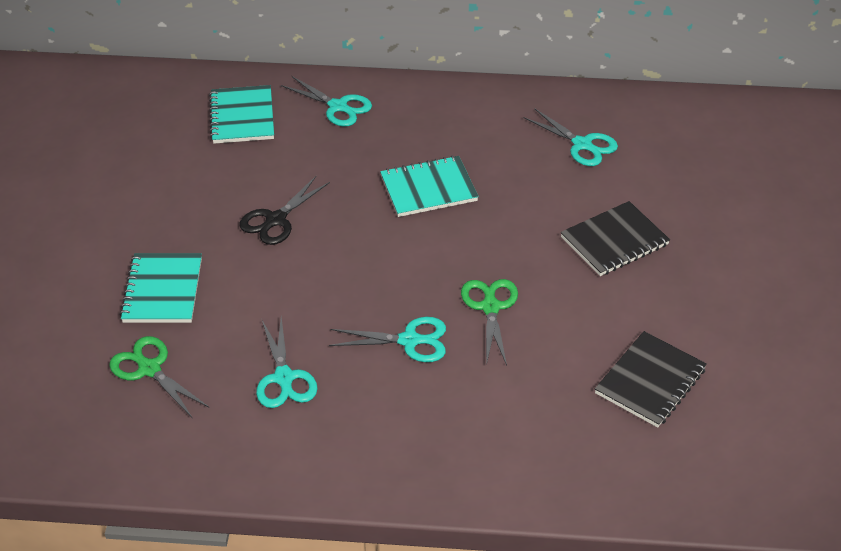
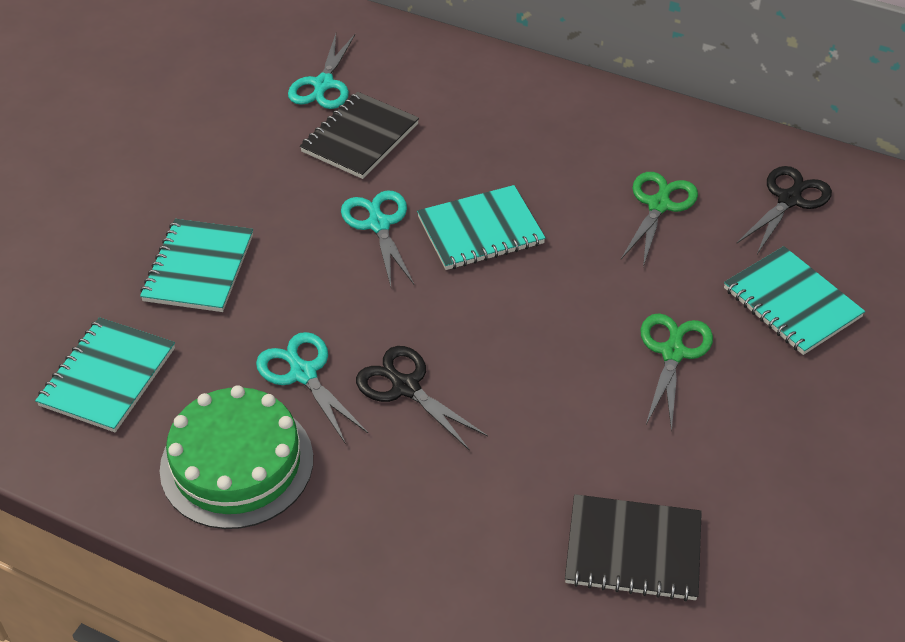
black scissors: [240,176,330,245] = 1 -> [356,346,488,451] [736,166,832,254] = 2
green cake: none = 0 -> [160,385,313,529] = 1
turquoise notebook: [120,253,202,323] [209,85,274,144] [380,156,479,217] = 3 -> [35,317,175,432] [140,219,253,312] [417,185,546,270] [724,246,865,355] = 4
turquoise scissors: [256,317,318,408] [281,76,372,127] [329,317,446,362] [524,108,618,166] = 4 -> [256,332,368,444] [288,34,355,109] [341,190,414,287] = 3

